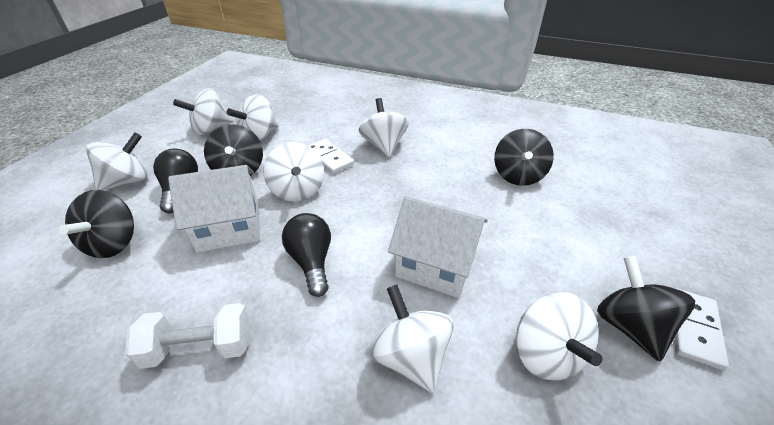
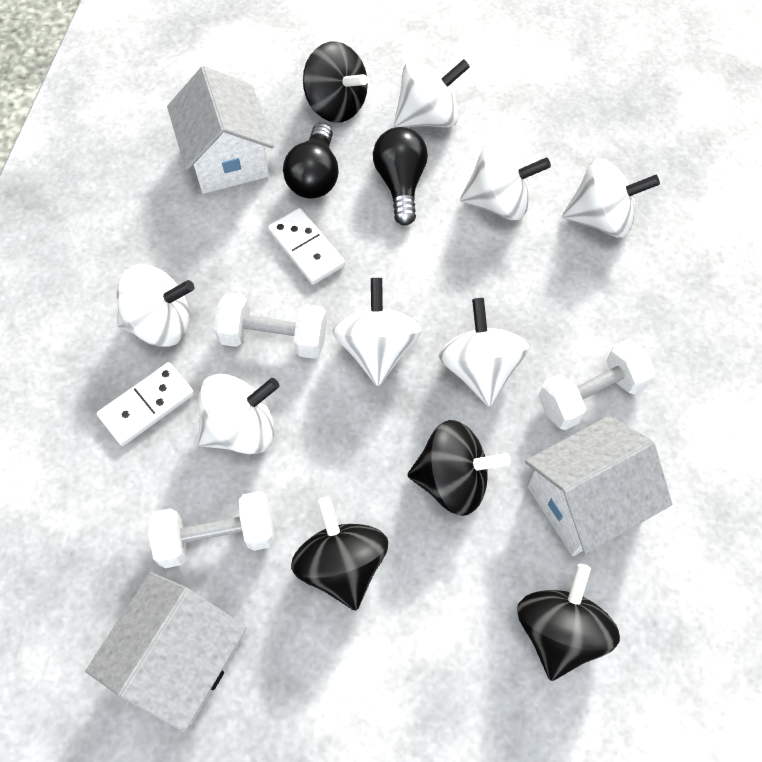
white dumbbell: [125,303,250,369] = 1 -> [148,491,275,568] [214,293,327,359] [538,339,656,430] = 3
white house: [168,165,260,253] [388,196,488,298] = 2 -> [85,572,247,732] [167,66,274,194] [525,416,672,556] = 3

